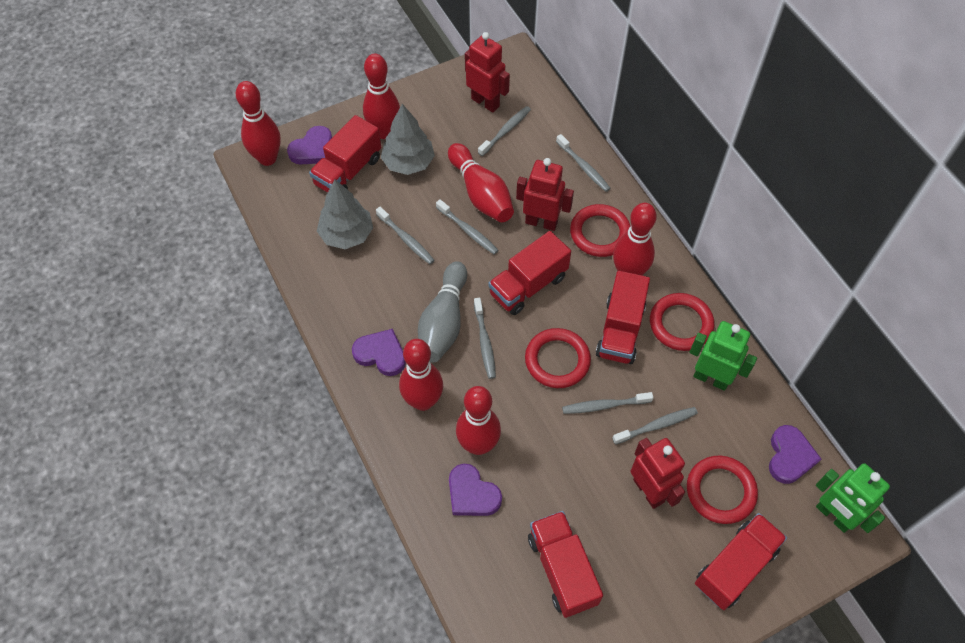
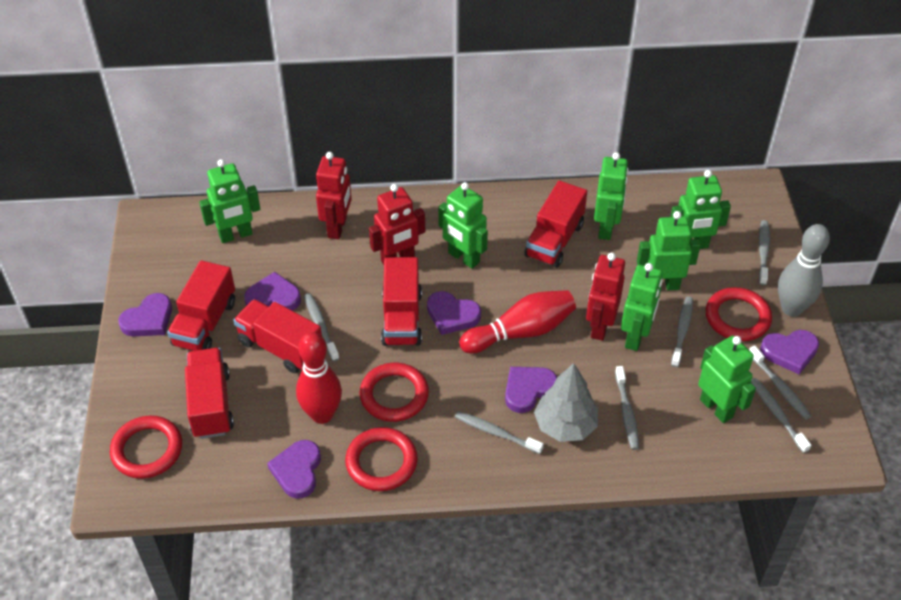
green robot: [689,321,757,391] [816,463,890,533] = 2 -> [199,159,260,243] [438,182,488,269] [594,152,629,240] [621,263,663,351] [637,211,701,290] [670,170,731,249] [698,336,756,423] = 7
grey tree: [317,179,373,249] [381,104,435,175] = 2 -> [534,363,598,442] = 1
purple heart: [287,126,332,164] [352,329,406,376] [449,464,502,516] [769,425,821,484] = 4 -> [118,293,172,336] [244,272,301,311] [267,440,321,499] [427,291,481,335] [505,367,557,413] [760,330,819,374] = 6
red bowling pin: [236,81,281,166] [363,54,400,139] [399,339,443,411] [448,143,514,222] [456,386,501,455] [613,203,657,275] = 6 -> [296,332,342,424] [459,290,576,353] = 2

